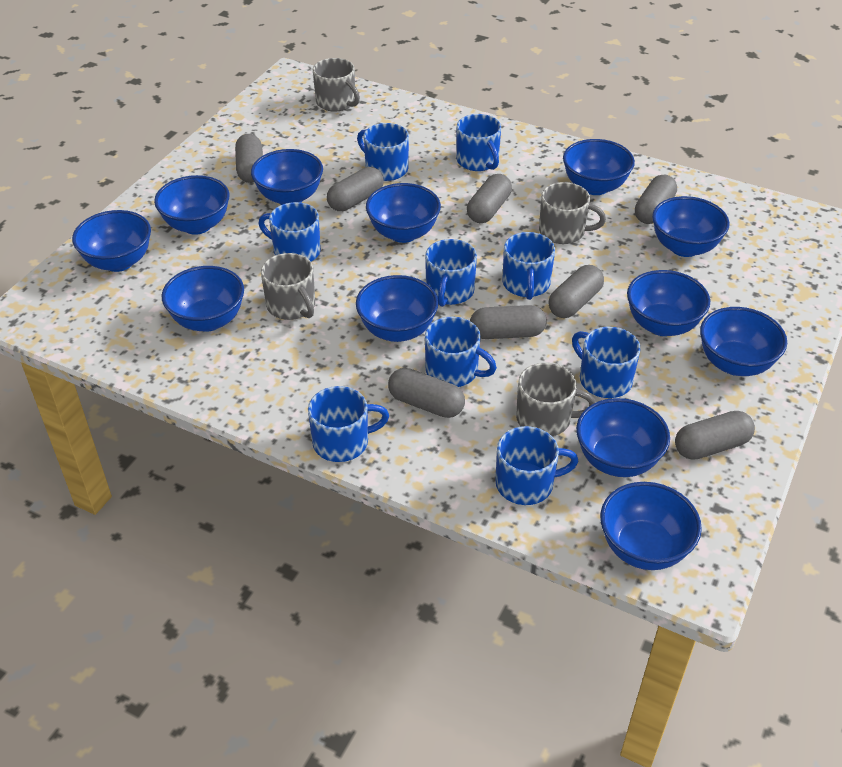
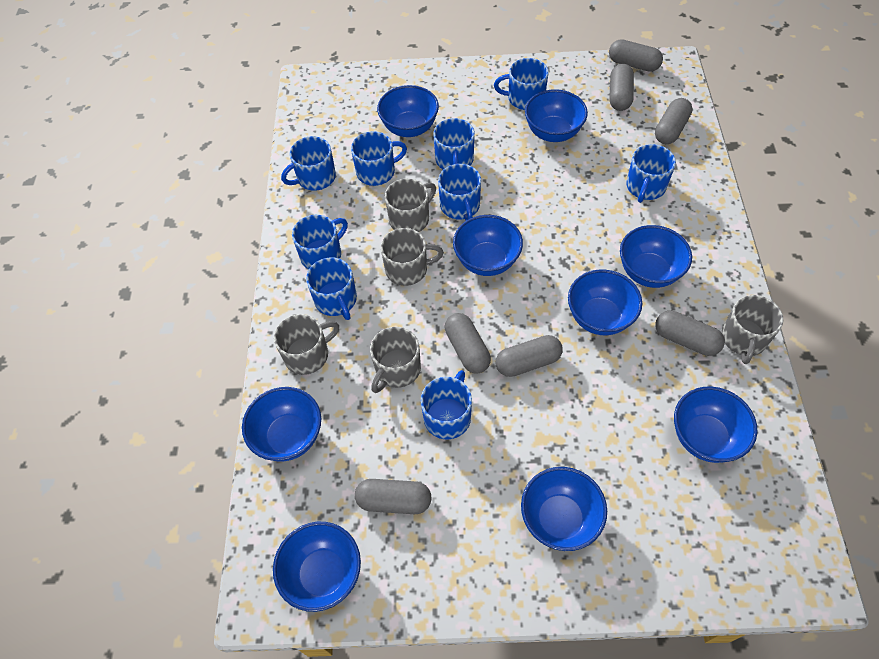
blue bowl: [72,210,151,272] [154,175,230,235] [162,266,244,332] [251,149,323,205] [356,275,438,342] [366,183,441,243] [563,139,635,195] [576,398,670,477] [600,482,702,570] [627,270,710,336] [652,196,729,257] [700,307,787,376] = 12 -> [242,387,321,461] [273,522,361,612] [377,85,439,137] [453,215,523,276] [521,467,607,551] [525,89,588,142] [568,270,642,335] [620,225,692,288] [674,386,757,463] = 9
grey capsule: [235,134,263,183] [327,167,384,211] [388,368,465,418] [467,174,512,223] [470,305,547,339] [549,265,604,318] [635,175,677,224] [675,411,755,460] = 8 -> [355,479,431,514] [445,313,491,374] [496,335,563,377] [609,39,663,72] [610,64,634,111] [655,98,693,144] [655,311,725,356] = 7
grey mug: [261,253,315,320] [313,58,360,112] [516,363,596,436] [539,182,606,244] = 4 -> [274,314,339,375] [370,327,421,393] [381,228,444,286] [385,178,436,232] [722,295,783,364] = 5

